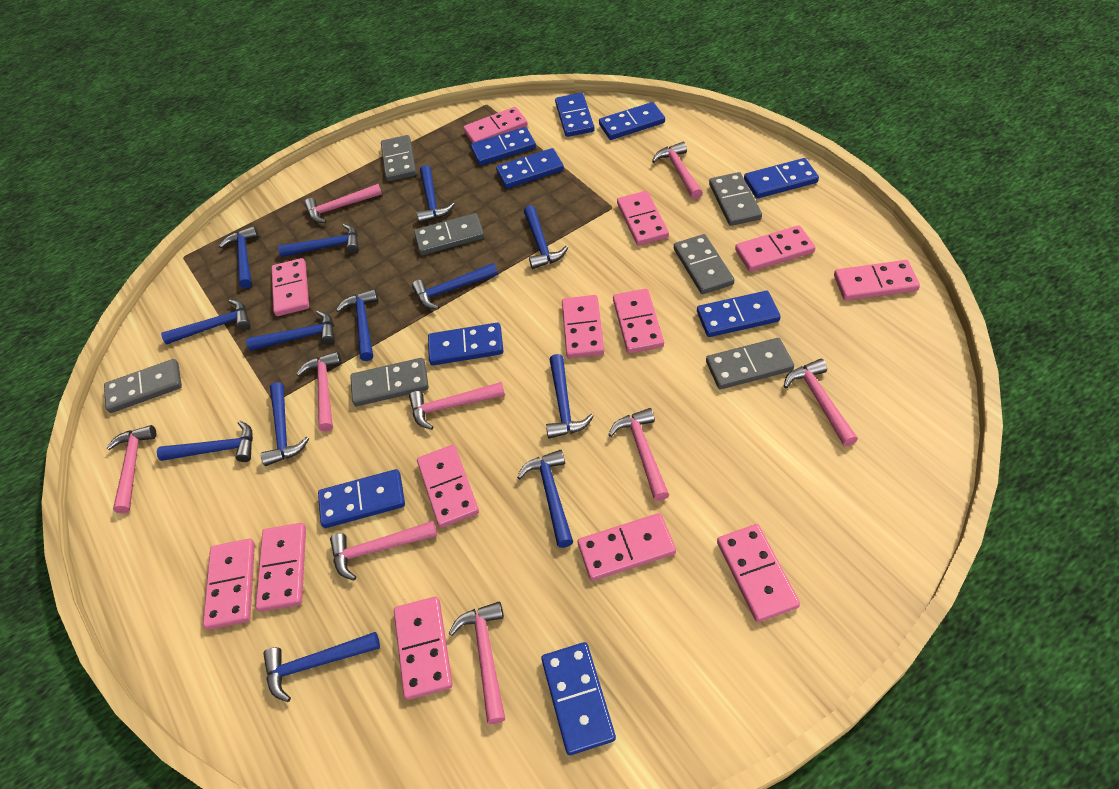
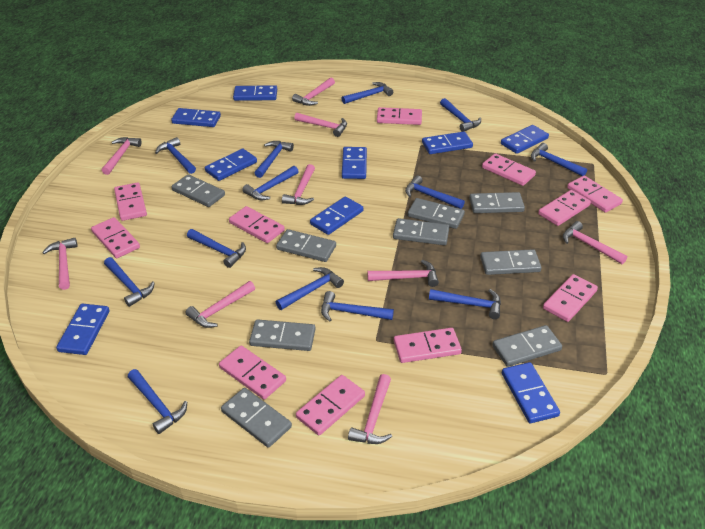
grey domino: [104,359,182,413] [350,358,429,406] [381,135,416,182] [414,213,484,255] [674,234,734,294] [706,338,794,389] [709,172,762,226] = 7 -> [172,174,225,207] [221,388,292,448] [249,319,315,351] [276,229,336,262] [393,218,449,245] [408,198,465,229] [469,192,525,213] [480,249,542,275] [492,325,562,367] = 9
pink domino: [203,539,255,630] [256,523,306,612] [271,258,309,316] [394,597,453,700] [417,445,479,528] [463,107,528,143] [562,295,604,358] [577,513,676,581] [613,289,664,353] [617,191,669,246] [717,524,800,622] [735,225,816,272] [834,260,920,301] = 13 -> [91,217,140,259] [114,182,147,221] [219,346,286,400] [229,206,285,243] [296,375,365,435] [377,107,422,125] [394,328,462,363] [482,153,536,186] [538,190,591,226] [543,274,598,322] [567,176,623,213] = 11

